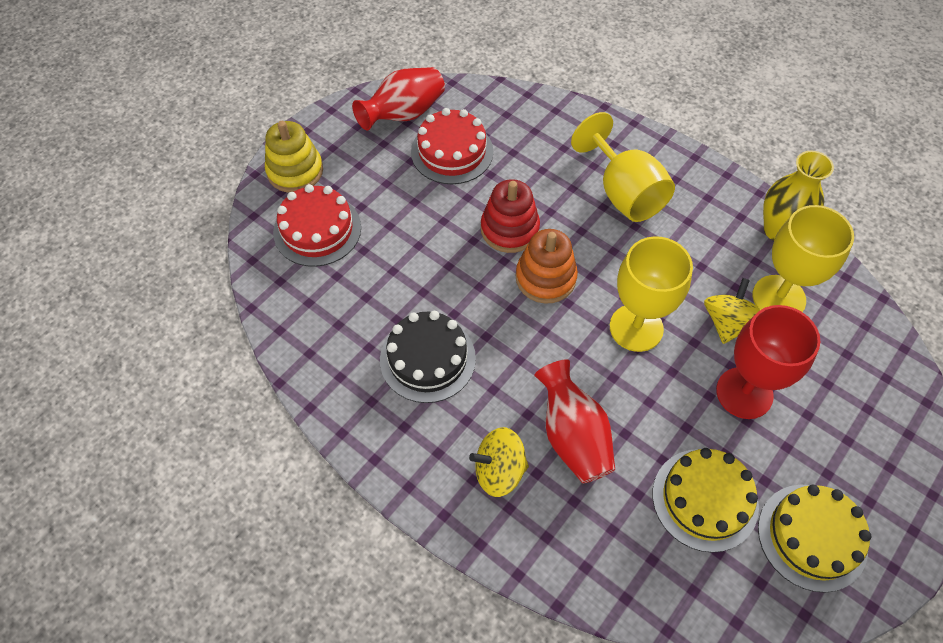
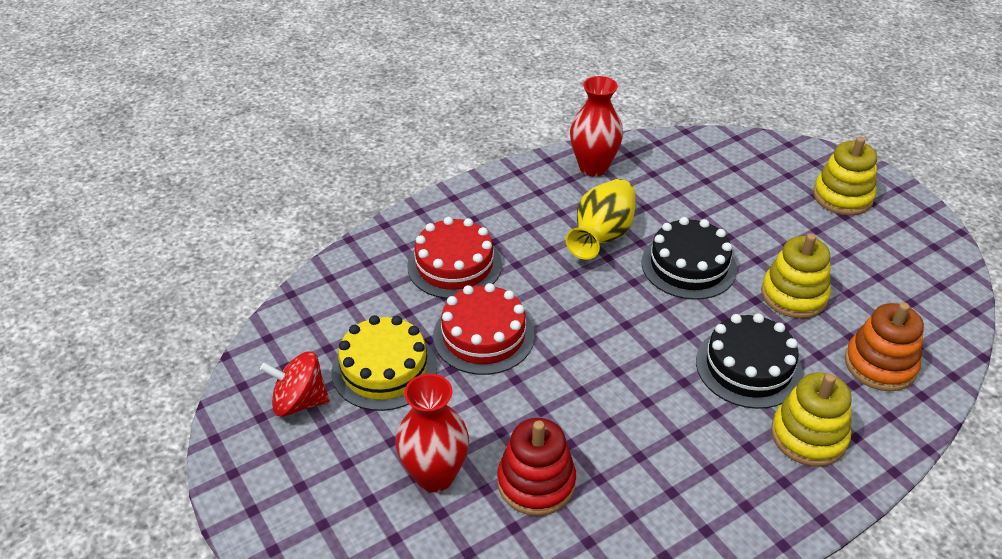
black cake: [380,311,476,403] = 1 -> [642,217,737,300] [696,313,803,409] = 2
red goblet: [716,305,820,419] = 1 -> none = 0
red spinning top: none = 0 -> [260,352,330,417] = 1
yellow cake: [653,448,759,553] [758,485,871,593] = 2 -> [332,315,437,411] = 1
yellow goblet: [571,112,675,222] [610,236,693,352] [752,205,854,312] = 3 -> none = 0
yellow spinning top: [469,427,529,497] [704,278,760,344] = 2 -> none = 0
yellow stacking toy: [265,121,323,193] = 1 -> [761,233,831,319] [771,372,852,466] [813,136,877,215] = 3

